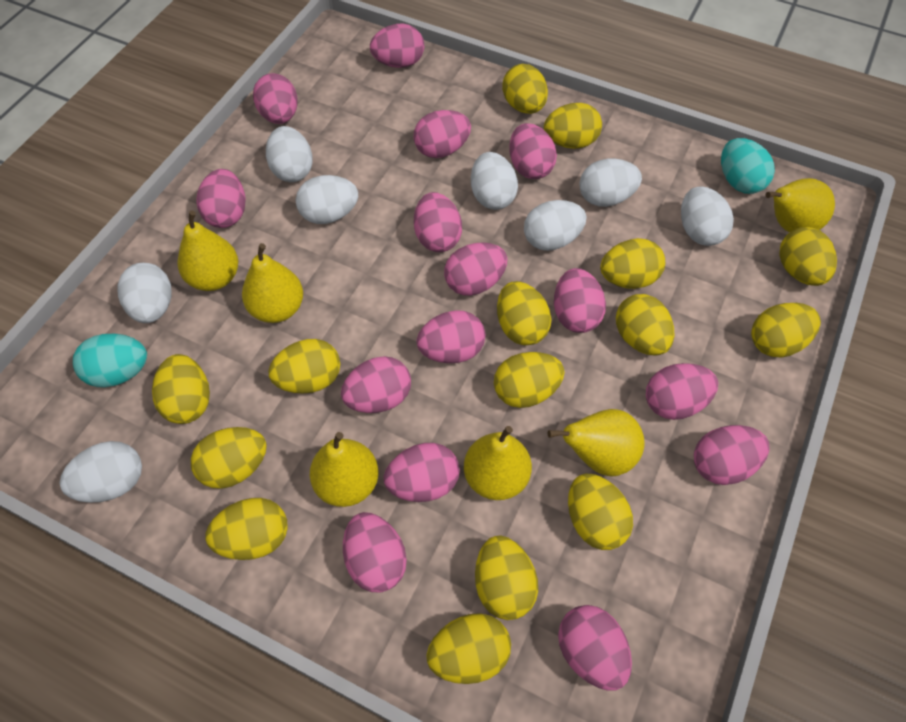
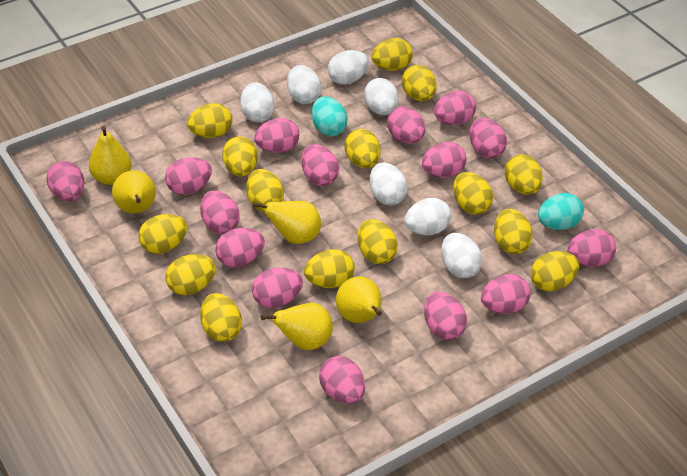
white egg: [59,441,142,503] [117,263,172,323] [266,126,313,182] [296,175,358,224] [471,152,518,210] [524,200,587,251] [579,159,642,207] [681,186,734,246] = 8 -> [240,82,274,122] [287,65,321,104] [328,50,369,85] [364,78,398,115] [370,162,407,205] [405,198,451,235] [441,233,482,278] = 7
yellow pear: [178,211,238,291] [242,243,303,323] [310,432,378,507] [464,426,532,500] [547,409,645,477] [766,178,835,232] = 6 -> [89,126,132,185] [112,170,156,214] [253,201,321,244] [261,303,333,350] [336,276,382,323] = 5

